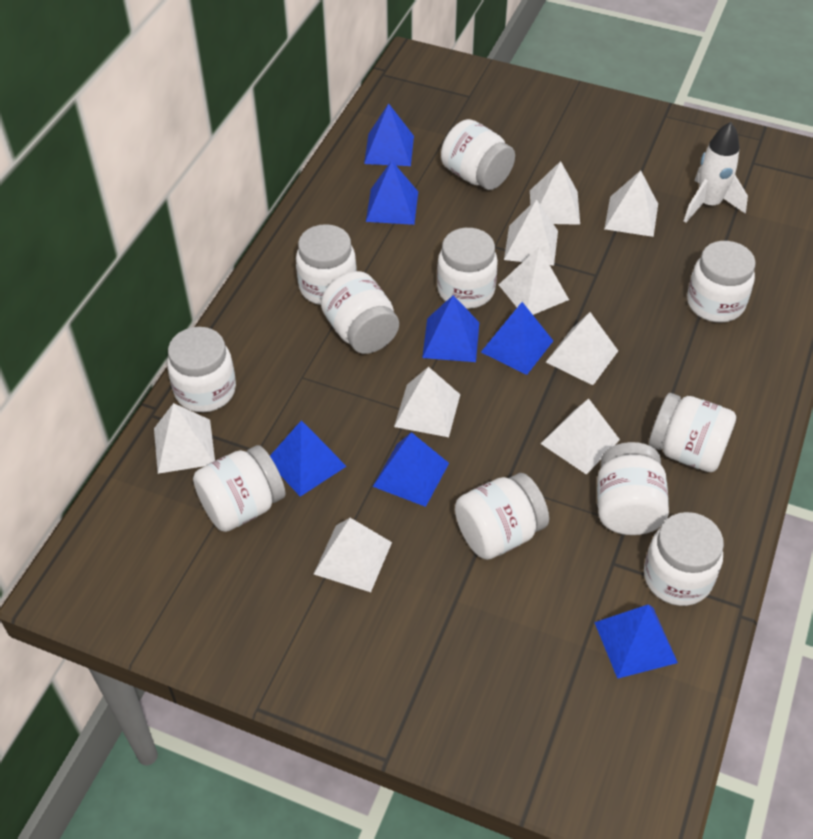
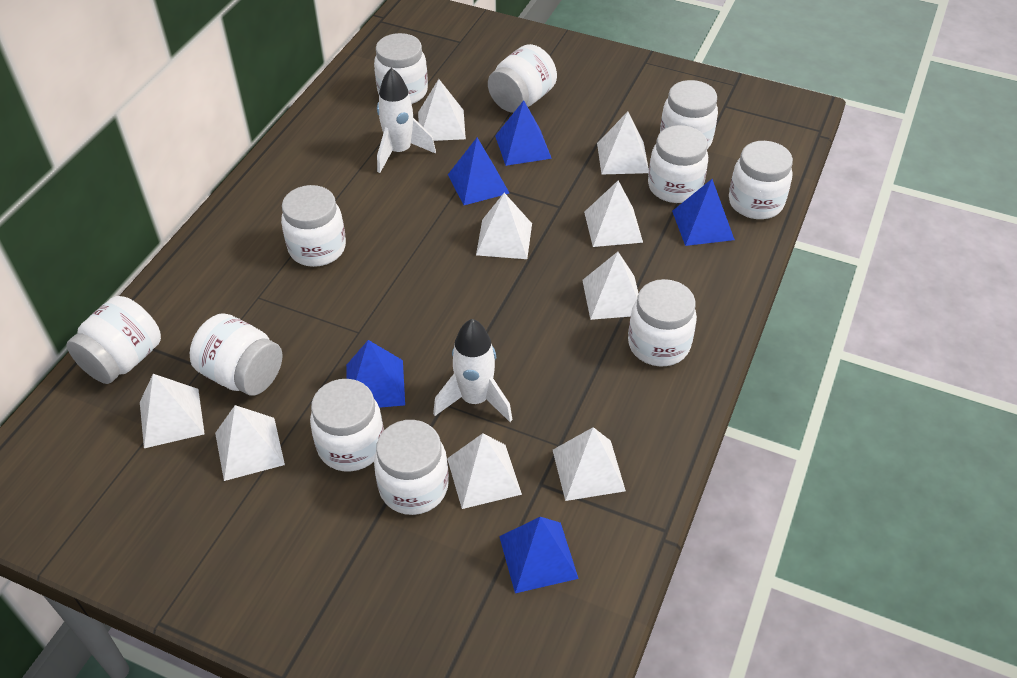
blue pyramid: [270,420,347,497] [364,103,414,166] [366,161,418,225] [373,432,449,507] [422,295,479,362] [481,302,553,375] [594,604,678,679] = 7 -> [346,340,405,408] [448,138,510,205] [495,100,552,166] [499,517,579,593] [672,179,735,246] = 5
white rocket: [684,122,748,223] = 1 -> [377,68,436,173] [433,319,512,422] = 2

